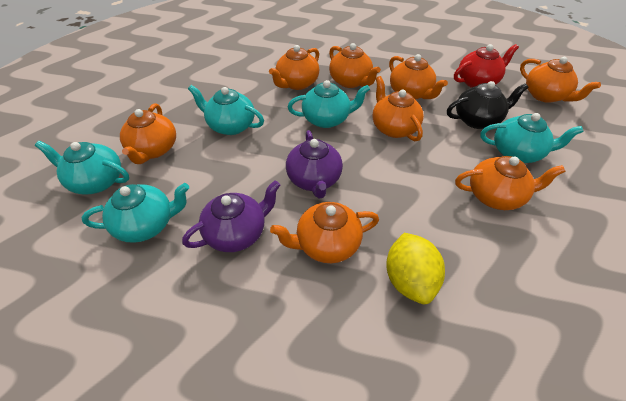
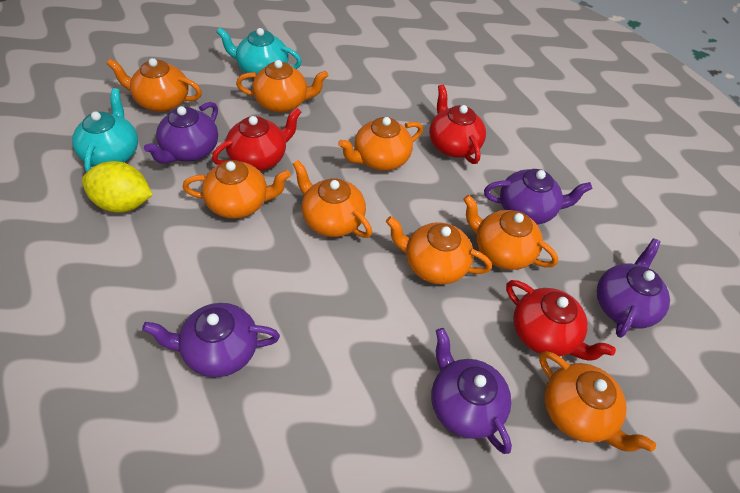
black teapot: [447,81,528,129] = 1 -> none = 0
purple teapot: [182,180,280,252] [286,130,343,198] = 2 -> [142,303,280,377] [144,102,218,164] [431,328,512,454] [484,169,592,225] [597,238,670,338] = 5
red teapot: [454,44,519,88] = 1 -> [212,107,301,171] [429,84,486,164] [506,280,616,361] = 3
turquoise teapot: [35,141,129,195] [82,183,189,243] [188,85,264,135] [288,80,370,128] [480,113,584,163] = 5 -> [72,88,138,173] [217,28,302,78] = 2

